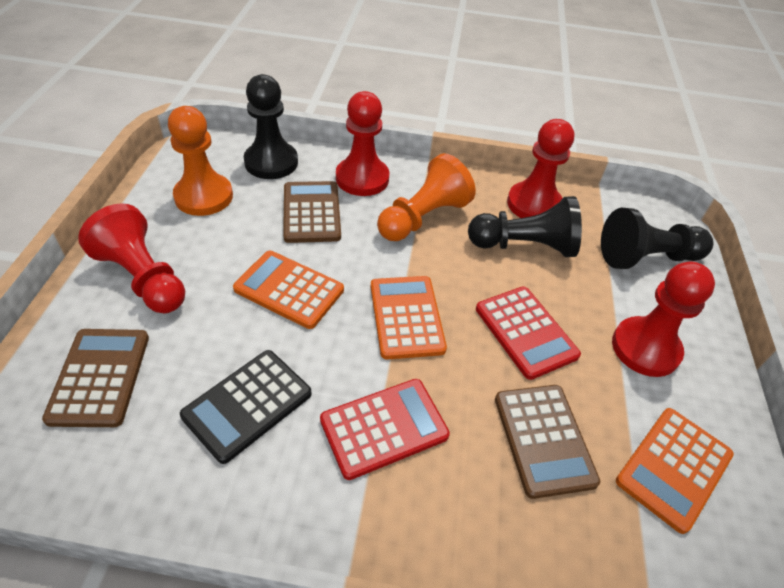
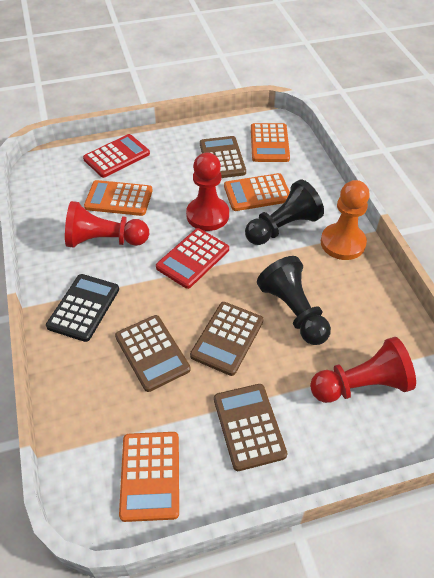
black pawn: [244,74,298,179] [468,196,582,257] [601,208,713,269] = 3 -> [245,179,324,245] [257,256,331,345] = 2
brown calculator: [42,329,149,427] [283,181,341,243] [495,385,600,499] = 3 -> [115,315,191,392] [190,302,264,376] [200,136,246,178] [214,384,288,471] = 4
orange calculator: [233,251,344,329] [371,276,447,360] [616,408,734,534] = 3 -> [84,180,153,216] [119,432,179,522] [224,173,290,211] [251,123,290,162] = 4
orange pawn: [168,106,233,216] [377,153,476,241] = 2 -> [321,180,370,260] = 1
red pawn: [78,203,185,313] [336,91,389,196] [507,119,574,218] [612,261,715,377] = 4 -> [65,201,149,248] [186,153,229,231] [310,337,416,403] = 3

